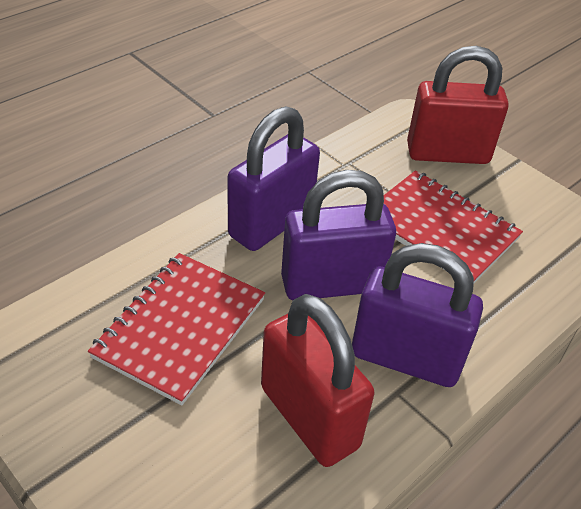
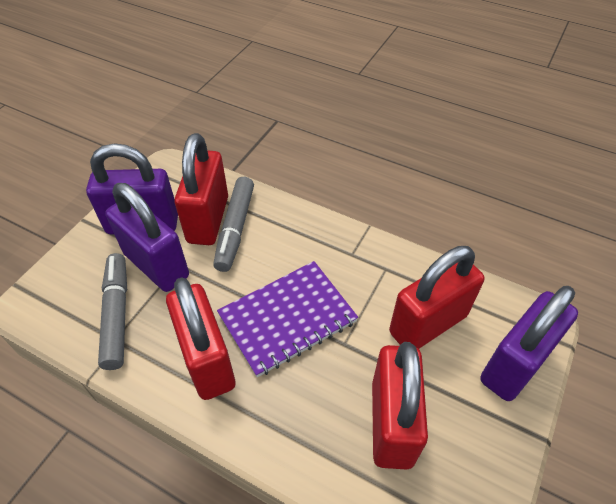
grey marker: none = 0 -> [98,253,127,370] [213,177,254,272] = 2
purple notebook: none = 0 -> [217,261,358,377] = 1
red notebook: [88,253,265,405] [384,170,523,283] = 2 -> none = 0
red padlock: [261,294,374,467] [407,46,509,164] = 2 -> [166,277,236,400] [175,133,228,245] [372,342,428,470] [389,246,485,349] = 4

